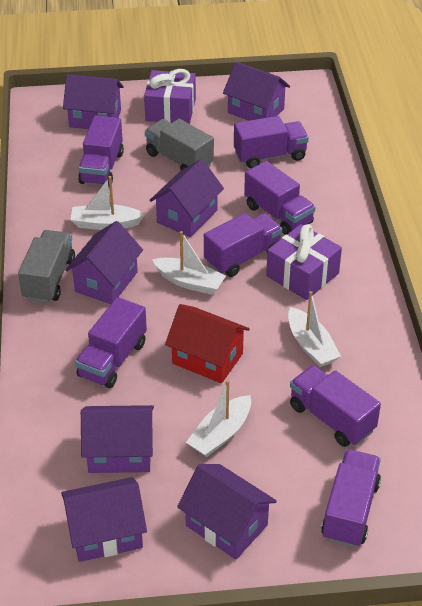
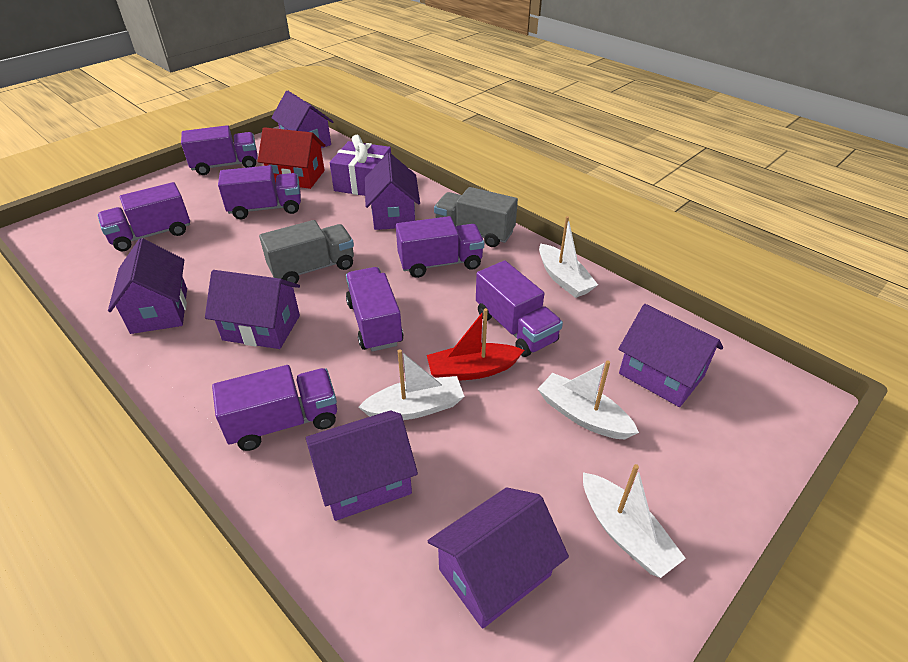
purple gift: [144,69,196,124] [266,224,342,300] = 2 -> [330,135,391,196] = 1
red boat: none = 0 -> [427,308,524,381] = 1

